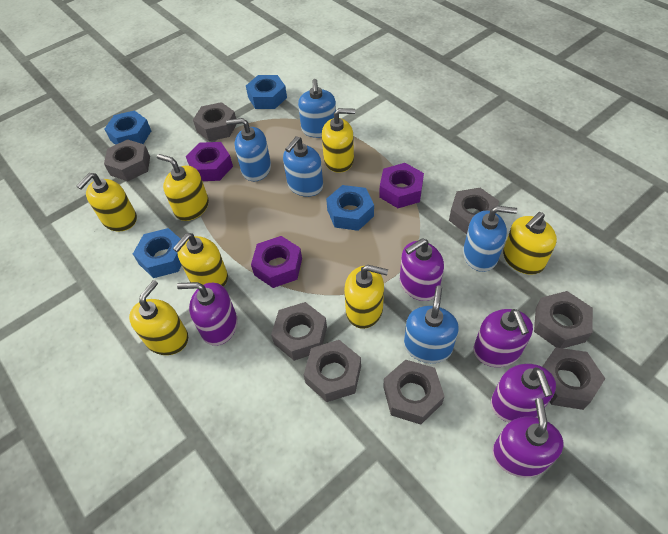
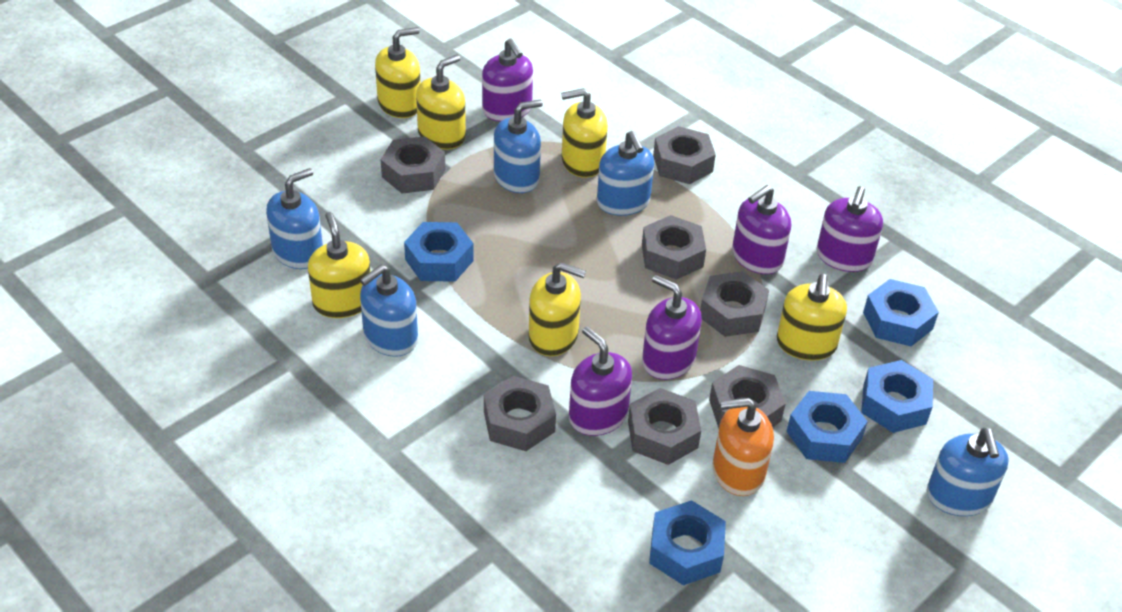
blue nut: [105,110,151,145] [133,228,182,278] [246,75,287,109] [326,185,374,231] = 4 -> [404,222,474,282] [649,500,726,585] [786,391,868,463] [861,360,933,433] [863,279,939,346] = 5
grey nut: [104,139,150,181] [193,102,237,141] [271,302,327,361] [304,340,361,402] [383,360,445,425] [449,188,499,234] [534,291,593,348] [542,347,605,410] = 8 -> [381,136,445,194] [484,376,556,451] [628,388,701,465] [642,215,706,280] [653,126,716,184] [700,271,769,337] [709,365,786,429] = 7
orange soap dispenser: none = 0 -> [713,398,774,496] = 1
purple nut: [186,142,233,181] [251,236,302,288] [379,163,424,208] = 3 -> none = 0
yellow soap dispenser: [77,173,137,231] [129,280,188,355] [157,154,209,221] [173,233,228,287] [322,108,355,173] [344,265,388,329] [503,212,557,275] = 7 -> [308,212,370,318] [375,27,421,118] [416,55,466,150] [528,262,586,356] [561,88,608,178] [777,274,847,361] = 6

